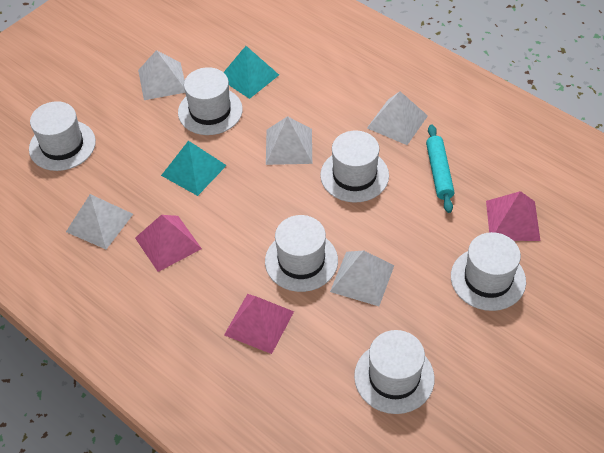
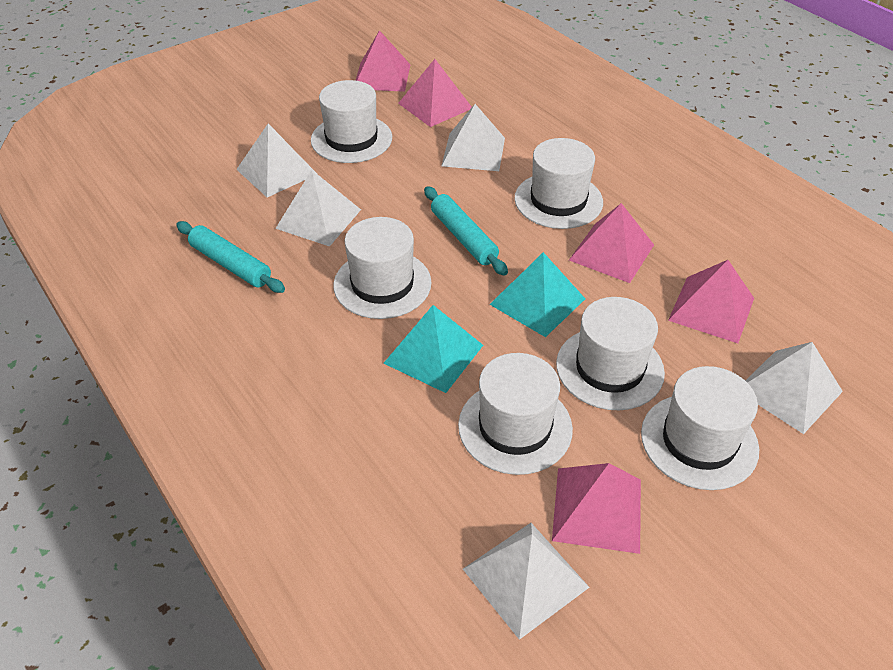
pink pyramid: [135,215,202,272] [224,294,294,354] [486,191,540,241] = 3 -> [356,30,410,92] [398,59,472,127] [552,463,641,554] [569,203,654,283] [668,260,754,343] = 5
turquoise rolling pin: [426,124,454,213] = 1 -> [176,221,285,293] [424,186,508,276] = 2

